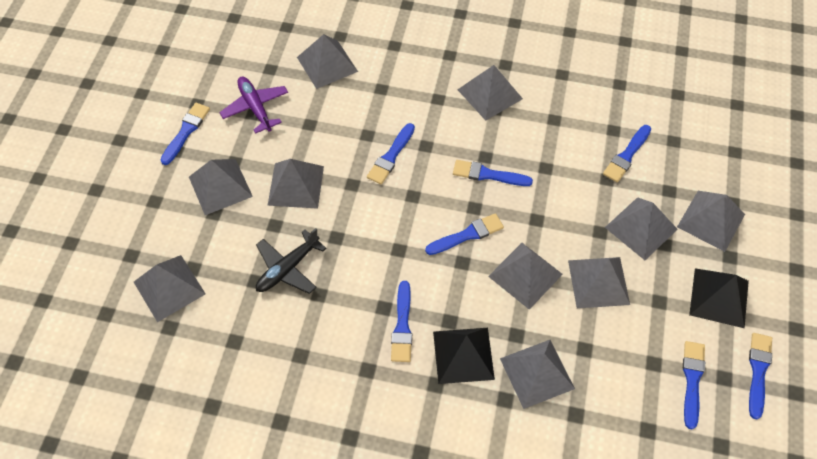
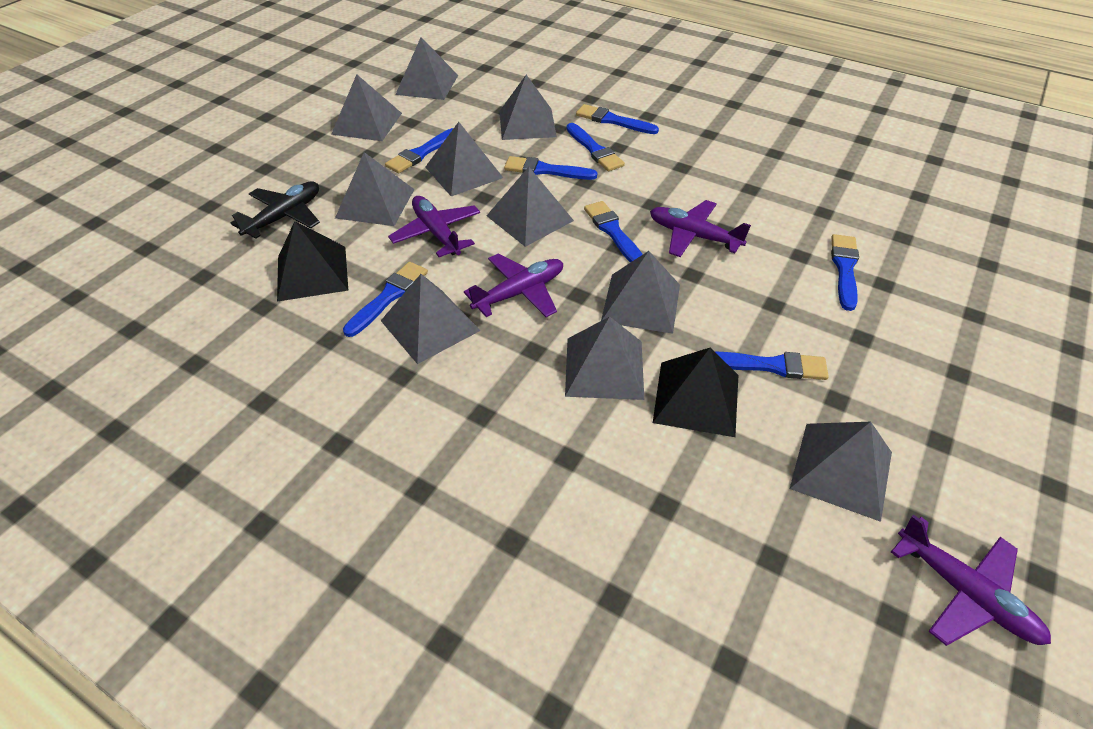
purple plane: [219,76,288,134] = 1 -> [388,196,480,257] [464,253,563,317] [650,200,751,257] [891,514,1051,646] = 4

